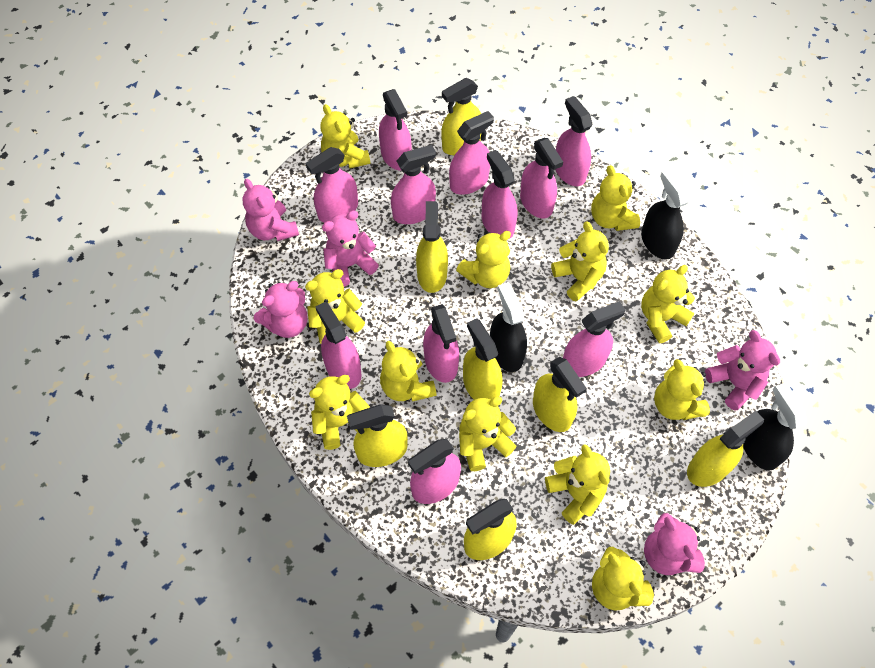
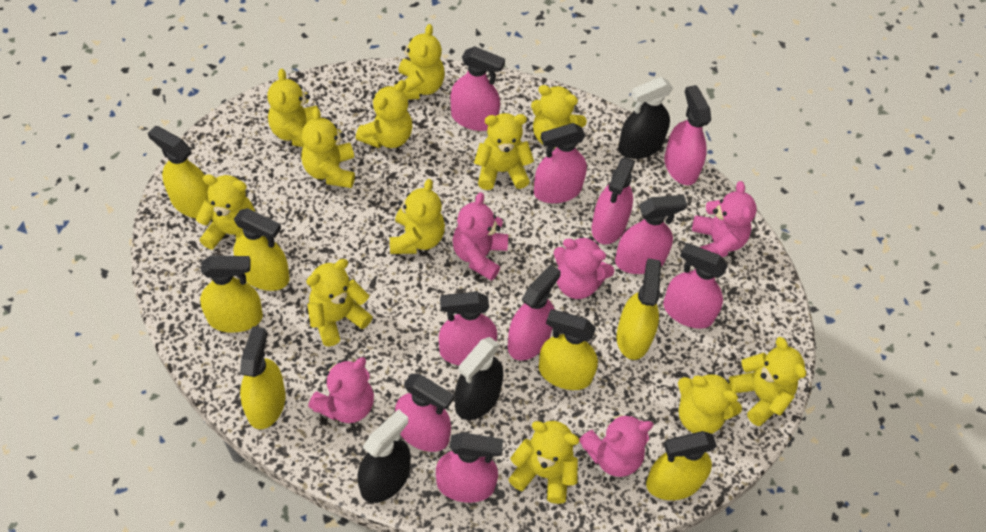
pink spray bottle: [306,147,358,223] [315,302,362,389] [379,89,412,171] [391,145,436,224] [408,439,461,504] [423,304,459,383] [449,111,494,195] [482,150,518,239] [520,138,563,218] [555,96,592,186] [563,301,625,377] = 11 -> [395,374,454,452] [436,432,503,503] [439,292,497,365] [451,46,505,131] [508,264,561,361] [534,123,587,203] [592,157,635,244] [615,195,687,274] [663,243,728,329] [664,85,711,185] = 10

